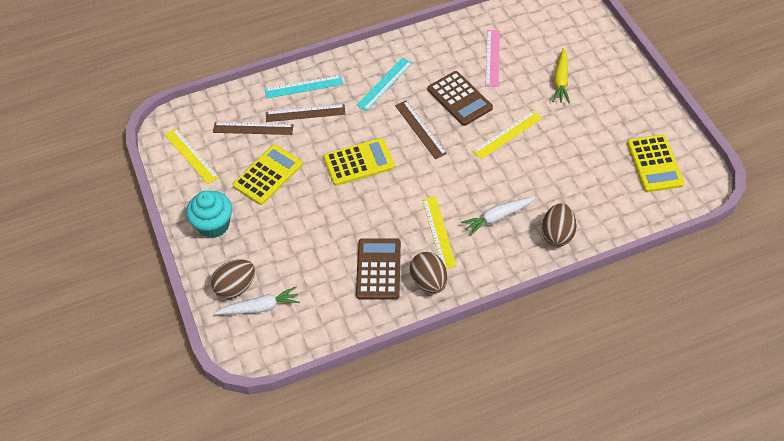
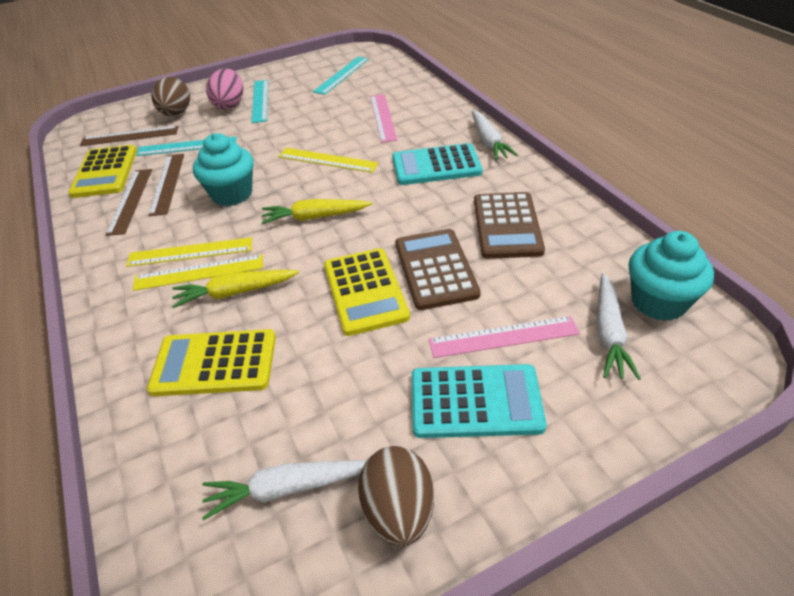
brown egg: [211,259,255,299] [410,252,447,293] [542,203,577,246] = 3 -> [151,77,190,116] [358,446,434,546] = 2
pink egg: none = 0 -> [206,68,243,109] = 1
pink ruler: [486,30,500,87] = 1 -> [370,94,398,143] [429,316,580,358] = 2
turquoise calculator: none = 0 -> [392,143,483,185] [412,364,546,438] = 2
turquoise cupcake: [186,191,232,238] = 1 -> [193,133,254,206] [628,231,714,321] = 2
turquoise ruler: [265,75,343,98] [356,57,413,111] = 2 -> [136,136,237,156] [251,80,269,123] [313,57,369,95] = 3
white carrot: [214,287,300,315] [461,196,535,236] = 2 -> [202,460,366,520] [472,110,518,160] [596,273,641,380] = 3
yellow carrot: [552,48,570,103] = 1 -> [172,270,299,308] [261,199,372,224] = 2

